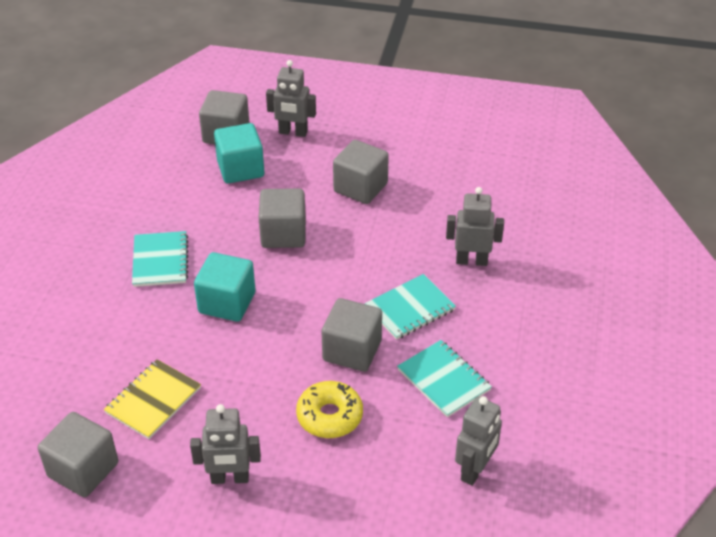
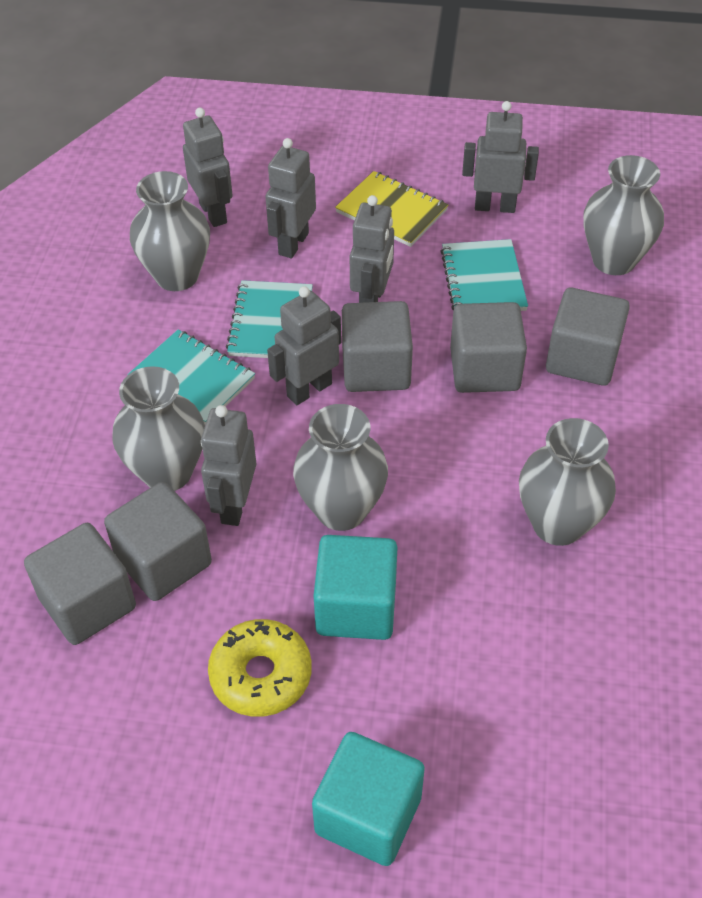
grey robot: [190,404,261,484] [266,60,316,137] [446,187,504,266] [455,396,502,486] = 4 -> [183,108,233,227] [201,405,256,526] [265,138,316,258] [267,286,341,405] [350,195,394,303] [462,101,539,213] = 6
grey vase: none = 0 -> [112,366,205,491] [130,171,210,291] [293,404,388,531] [519,418,616,546] [583,155,664,275] = 5

